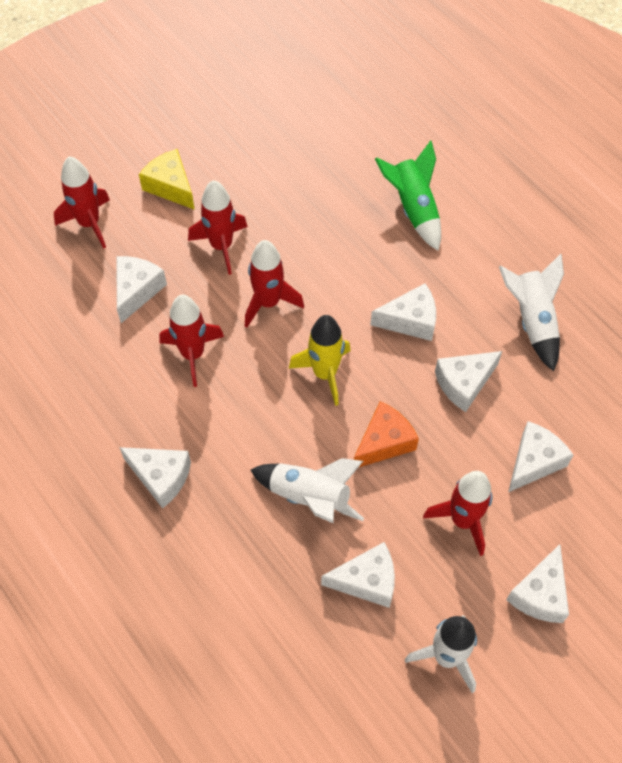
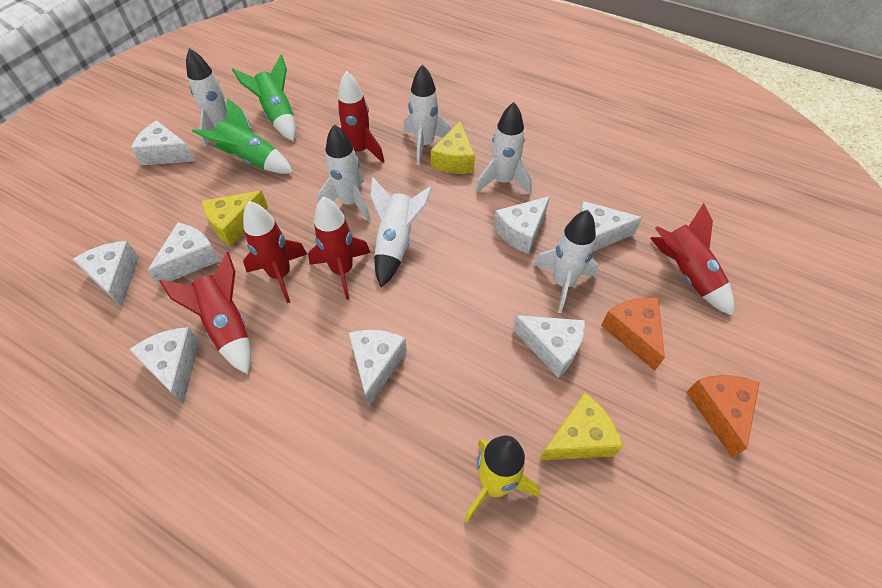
green rocket: [375,141,441,251] = 1 -> [192,98,293,174] [232,55,296,141] = 2
orange cheese: [354,401,419,468] = 1 -> [601,298,665,371] [686,375,760,458] = 2
white cheese: [116,256,167,323] [119,447,191,509] [321,542,395,608] [370,283,436,341] [435,351,502,412] [506,544,569,623] [508,421,573,492] = 7 -> [73,241,139,307] [129,327,200,404] [131,120,195,165] [147,223,220,286] [349,330,407,407] [494,196,550,254] [513,315,585,378] [580,201,643,251] = 8
white rocket: [251,458,364,523] [405,615,477,693] [499,254,564,371] = 3 -> [186,48,252,147] [317,124,371,222] [370,177,433,287] [403,64,452,165] [476,102,532,194] [534,210,599,313] = 6
yellow cheese: [139,149,195,210] = 1 -> [202,191,268,246] [431,121,475,174] [539,393,623,461] = 3

